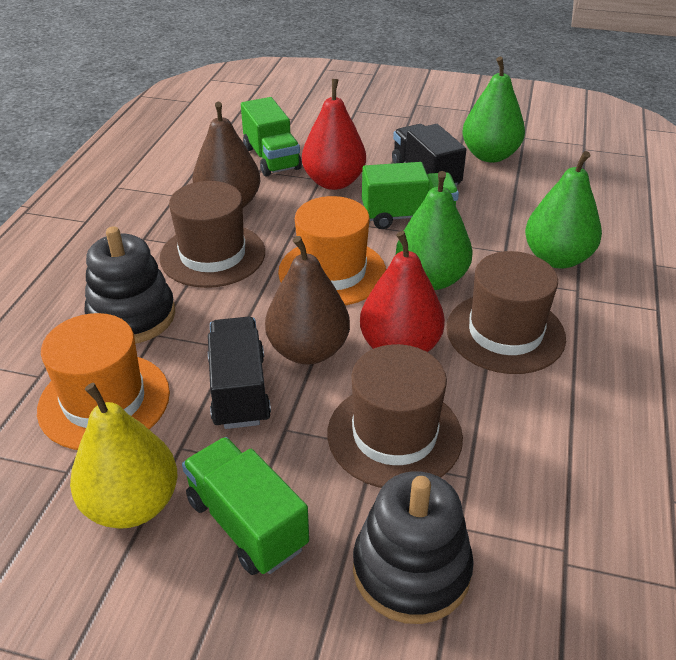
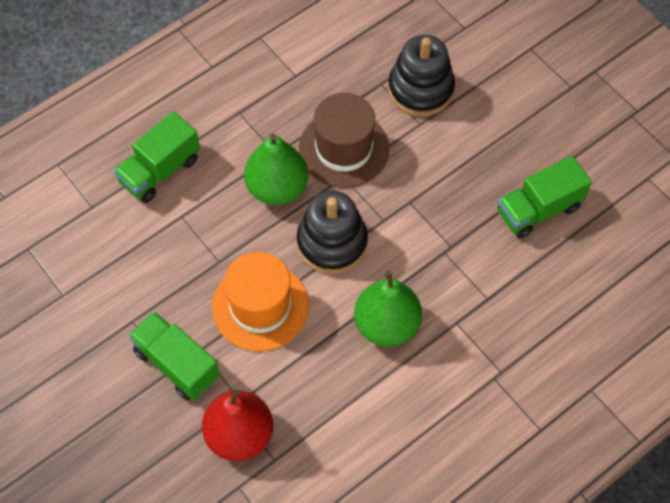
black truck: [208,317,271,429] [392,124,466,187] = 2 -> none = 0
brown hat: [159,181,265,288] [327,344,463,488] [446,251,566,374] = 3 -> [299,93,389,188] = 1
brown pear: [192,102,260,208] [265,236,350,365] = 2 -> none = 0
green pear: [396,171,472,290] [462,57,525,163] [525,151,602,269] = 3 -> [244,134,308,205] [354,270,422,347] = 2
orange hat: [37,313,170,450] [278,196,386,305] = 2 -> [212,252,309,351] = 1
red pear: [302,79,366,190] [360,231,445,352] = 2 -> [202,389,273,461] = 1
yellow pear: [70,383,177,529] = 1 -> none = 0

